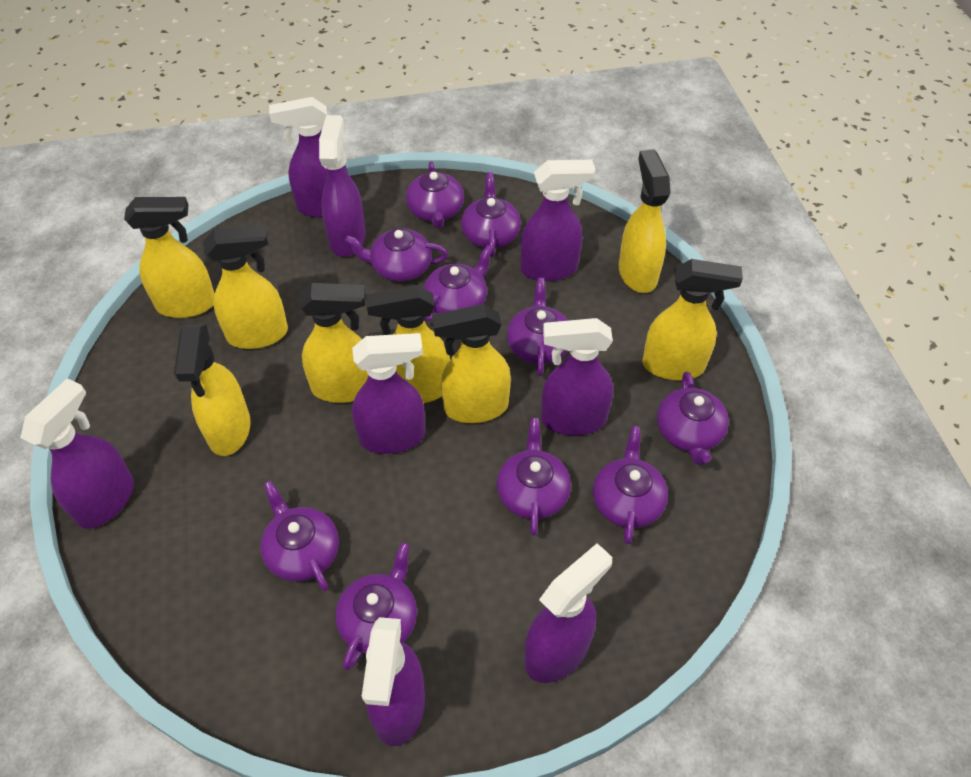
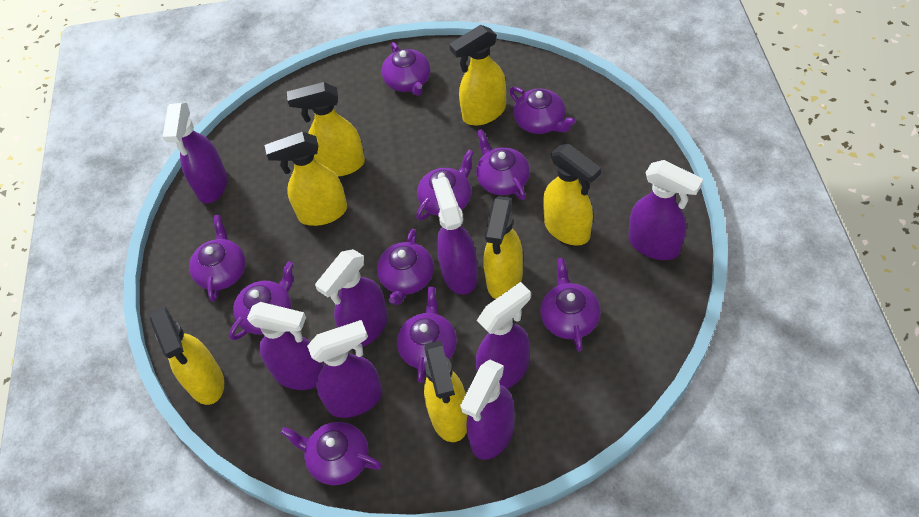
yellow spray bottle: [124,197,215,318] [174,325,251,456] [203,225,288,349] [298,283,368,403] [366,285,450,403] [432,304,511,423] [619,149,671,293] [642,259,743,380] = 8 -> [150,306,224,405] [265,132,347,226] [287,82,365,176] [424,340,468,442] [449,25,506,125] [484,196,523,299] [543,144,601,246] = 7

